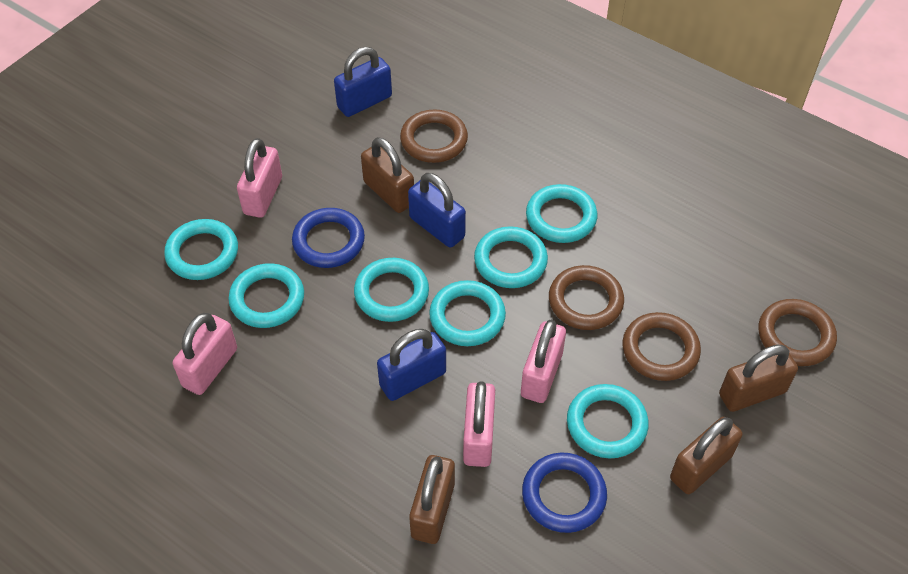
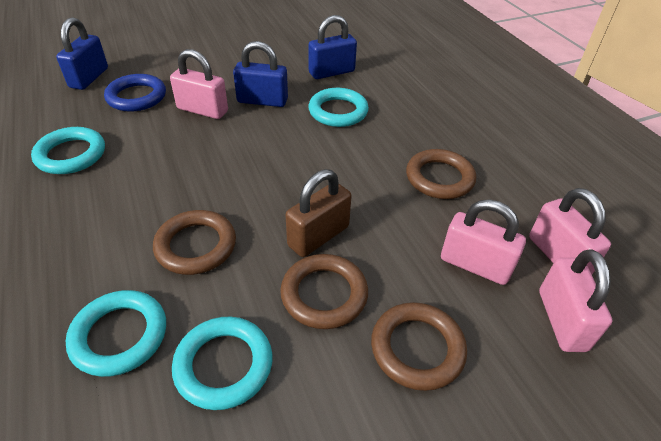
blue ring: [292,208,365,268] [522,453,607,533] = 2 -> [104,74,166,112] = 1
brown padlock: [361,137,414,213] [409,455,455,544] [670,417,743,494] [719,345,798,412] = 4 -> [286,169,352,257] = 1
turquoise ring: [164,219,238,280] [229,263,304,328] [354,258,429,322] [429,280,506,346] [474,226,548,288] [526,184,597,243] [567,384,649,458] = 7 -> [31,127,105,174] [65,290,166,377] [172,316,273,410] [308,88,369,127] = 4

